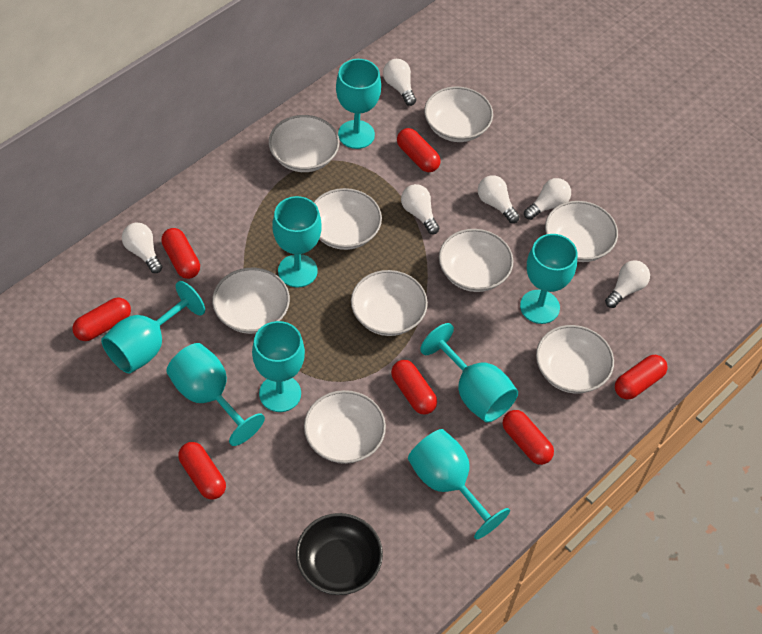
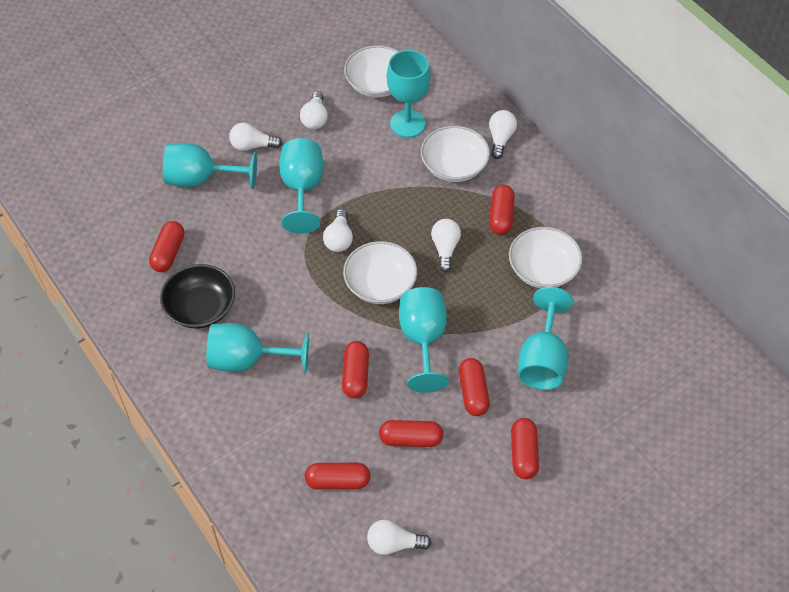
turquoise goblet: [101,281,205,374] [166,343,265,446] [252,321,305,412] [272,196,322,288] [336,59,381,149] [408,429,510,540] [420,323,518,423] [520,234,577,324] = 8 -> [163,143,257,189] [206,323,309,373] [279,138,323,234] [387,50,430,138] [399,287,449,393] [518,287,573,390] = 6
white bowl: [212,268,290,334] [269,115,340,172] [304,390,386,464] [314,188,382,250] [351,270,428,336] [424,86,493,142] [439,229,513,292] [536,325,614,394] [545,201,618,262] = 9 -> [343,241,417,304] [344,45,399,98] [421,126,490,182] [509,227,583,288] = 4

